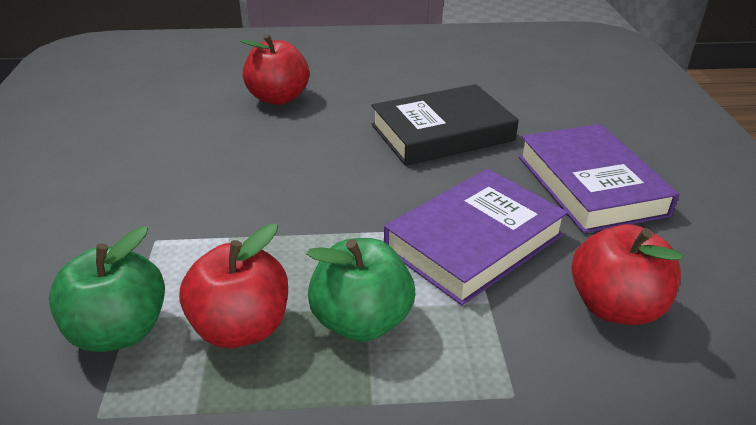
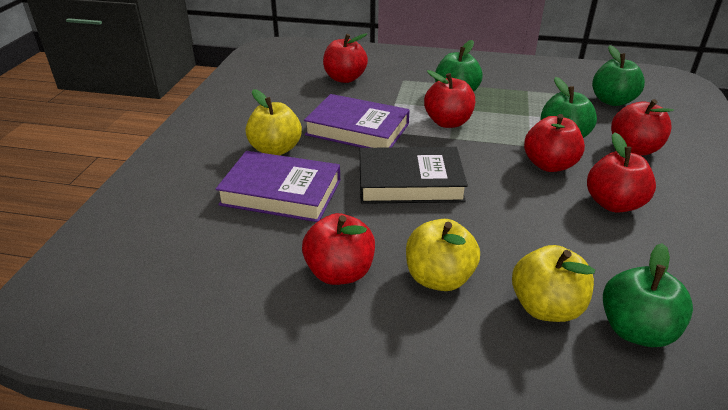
green apple: [49,227,165,352] [307,238,415,342] = 2 -> [435,40,483,92] [540,77,597,138] [592,45,645,106] [603,243,693,347] = 4
red apple: [179,224,288,348] [240,34,309,105] [571,224,683,325] = 3 -> [302,213,375,285] [323,33,368,83] [424,70,475,128] [524,114,585,172] [587,133,656,213] [611,99,674,155] = 6
yellow apple: none = 0 -> [245,89,302,155] [406,219,480,291] [512,245,595,322] = 3

